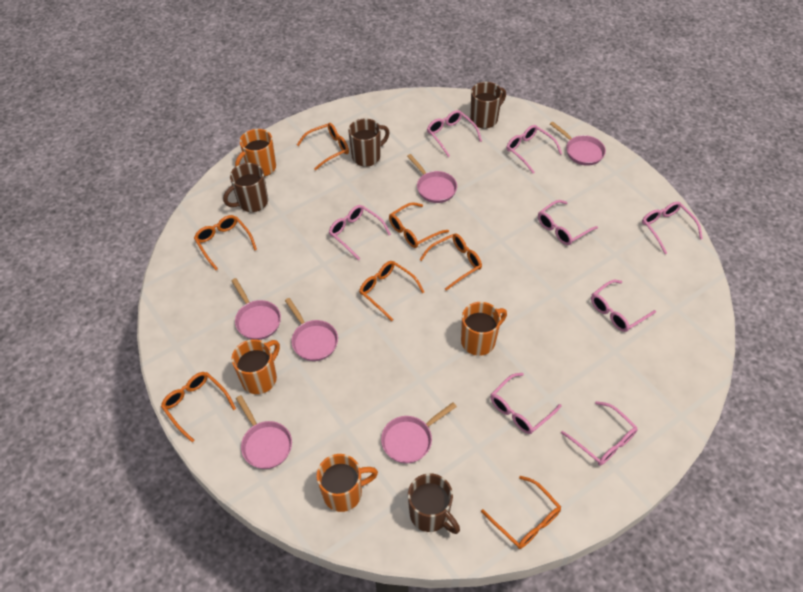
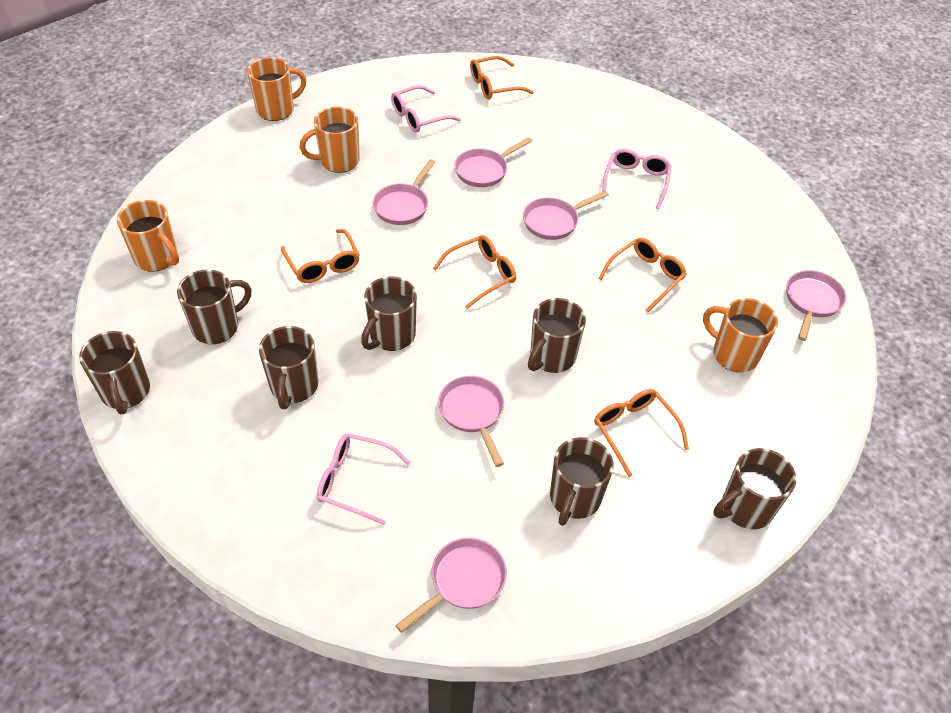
brown mug: [223,163,268,212] [348,118,390,167] [408,473,460,534] [470,82,506,129] = 4 -> [79,331,150,414] [177,270,252,344] [259,326,318,409] [361,276,417,351] [528,298,586,373] [550,437,614,526] [714,448,796,529] = 7
orange glasses: [161,372,236,443] [194,215,257,270] [297,123,349,170] [359,261,424,321] [389,202,449,248] [420,233,482,291] [481,476,561,549] = 7 -> [281,229,360,283] [433,235,516,309] [470,56,533,99] [594,389,689,477] [599,238,687,312] = 5
pink glasses: [329,205,391,260] [427,110,482,157] [491,373,561,434] [506,125,562,174] [538,200,598,245] [561,401,638,466] [591,280,656,332] [642,202,703,254] = 8 -> [317,433,411,525] [391,85,461,132] [602,148,671,209] = 3

